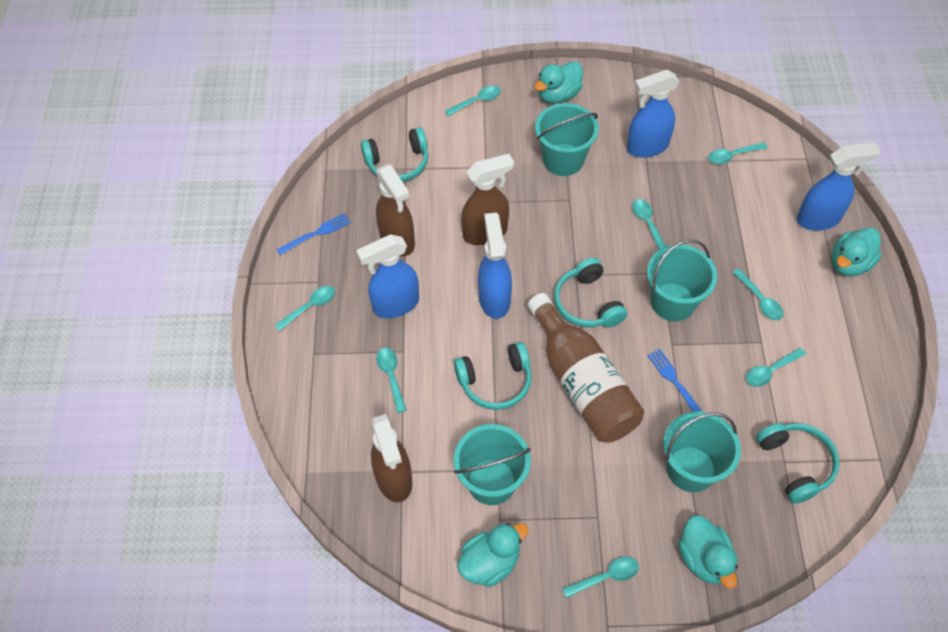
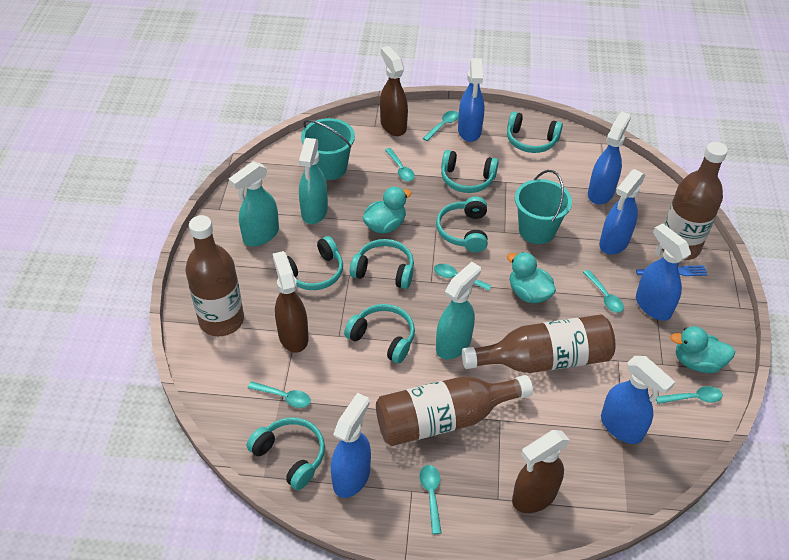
blue fork: [276,213,351,255] [647,349,702,412] = 2 -> [636,265,708,276] = 1
blue spray bottle: [356,234,419,318] [478,212,512,319] [627,69,679,158] [797,142,880,231] = 4 -> [331,393,371,498] [458,58,485,142] [588,111,631,205] [599,169,645,255] [601,356,675,444] [636,223,691,321] = 6
brown bottle: [528,293,644,443] = 1 -> [185,215,244,336] [376,375,533,446] [462,315,616,373] [659,142,728,260] = 4
turquoise bucket: [454,424,531,505] [535,103,599,176] [647,239,717,321] [663,411,741,492] = 4 -> [301,118,355,180] [515,170,572,244] = 2
turquoise duck: [457,523,529,587] [535,61,583,104] [678,516,738,588] [832,227,882,276] = 4 -> [363,187,411,234] [507,252,556,303] [670,326,735,373] = 3
turquoise headphones: [361,127,428,182] [454,342,532,410] [554,258,627,327] [756,423,840,504] = 4 -> [247,417,325,490] [287,236,343,290] [344,304,415,364] [350,239,414,289] [436,196,488,252] [441,150,499,193] [507,112,563,153] = 7
turquoise spoon: [275,286,335,331] [376,348,407,413] [445,86,501,116] [562,557,639,598] [632,199,666,250] [708,142,767,164] [732,269,783,320] [746,348,806,387] = 8 -> [248,381,311,408] [385,148,415,181] [420,465,441,534] [423,111,459,141] [434,264,492,291] [583,270,624,313] [656,386,723,404] = 7
turquoise spray bottle: none = 0 -> [229,161,279,246] [299,138,328,224] [436,262,481,359] = 3

